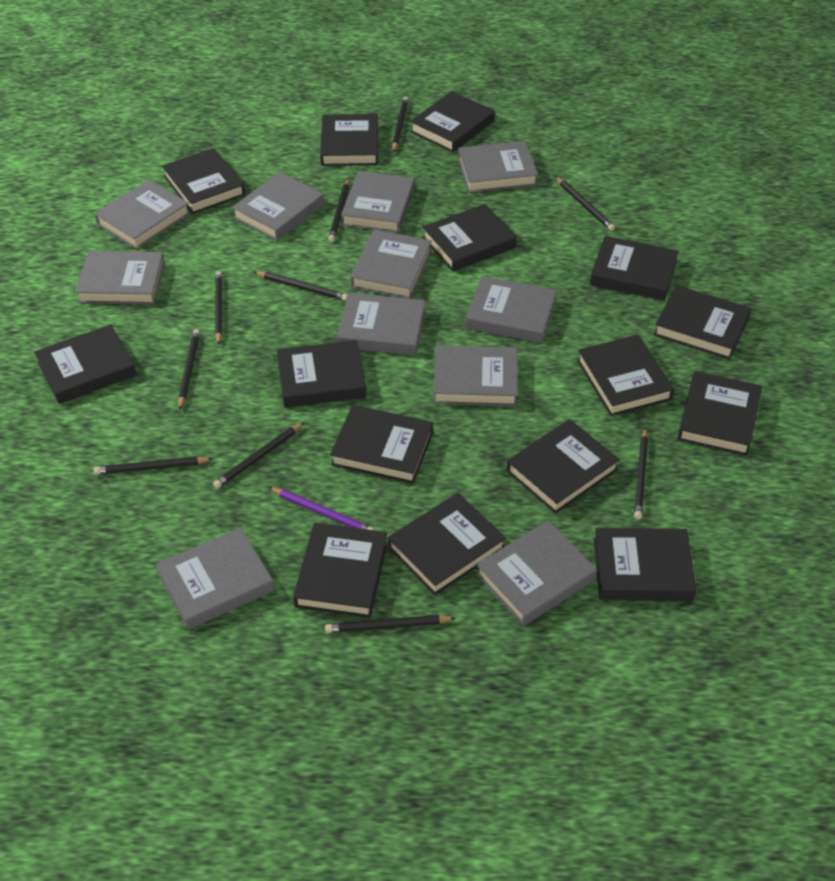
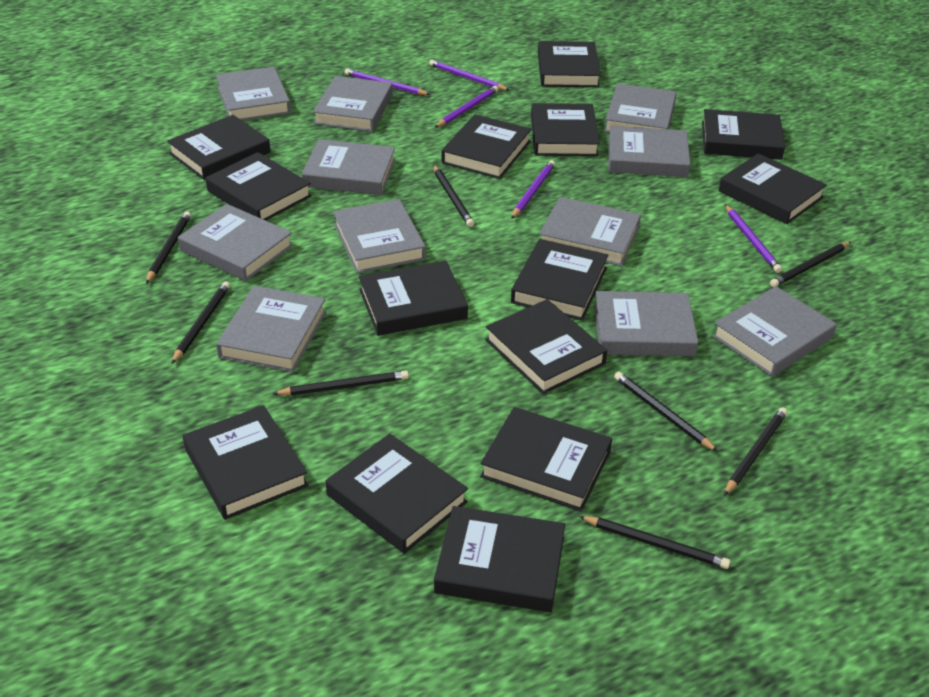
black book: [34,324,137,404] [162,148,245,214] [277,340,366,408] [293,523,388,618] [320,114,378,166] [330,405,433,484] [388,493,506,596] [410,91,495,152] [422,204,517,272] [507,419,620,514] [577,335,674,416] [590,236,679,301] [594,528,697,601] [654,285,751,359] [677,371,762,456] = 15 -> [167,115,271,180] [183,405,309,520] [206,152,312,221] [326,434,468,554] [359,261,468,336] [434,506,565,612] [441,114,532,179] [480,407,612,511] [485,299,607,394] [511,239,609,320] [531,103,600,156] [538,41,601,87] [702,109,785,160] [719,153,827,224] = 14
black pencil: [94,457,213,474] [178,329,200,410] [213,422,304,488] [215,271,222,345] [254,271,348,301] [325,615,455,633] [328,179,349,242] [392,97,409,152] [555,176,615,231] [634,428,648,519] = 10 -> [146,211,191,284] [171,282,230,364] [272,371,409,396] [433,165,474,227] [579,516,730,569] [614,372,718,452] [724,407,787,496] [770,242,851,287] = 8
purple pencil: [269,487,374,530] = 1 -> [345,69,430,95] [429,60,509,90] [435,86,498,128] [511,160,555,219] [725,204,782,273] = 5

